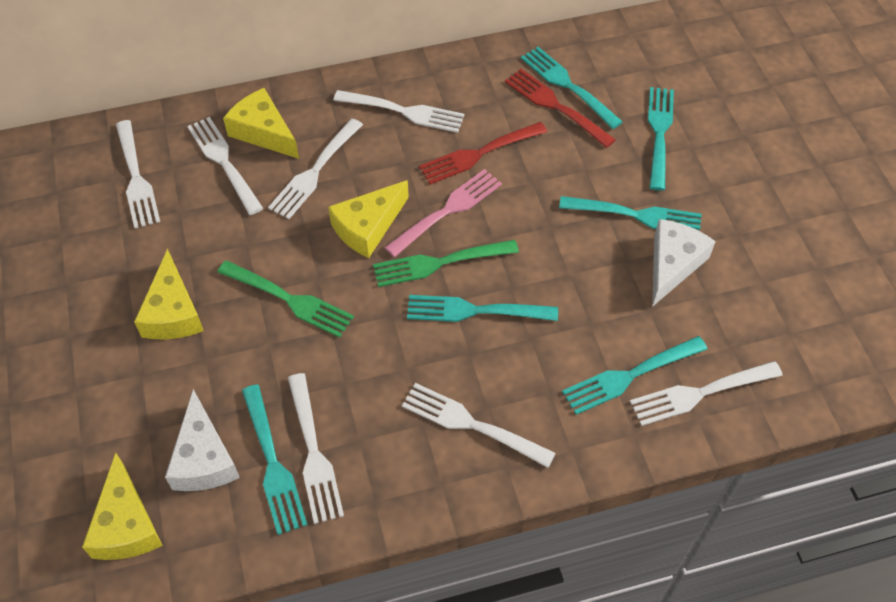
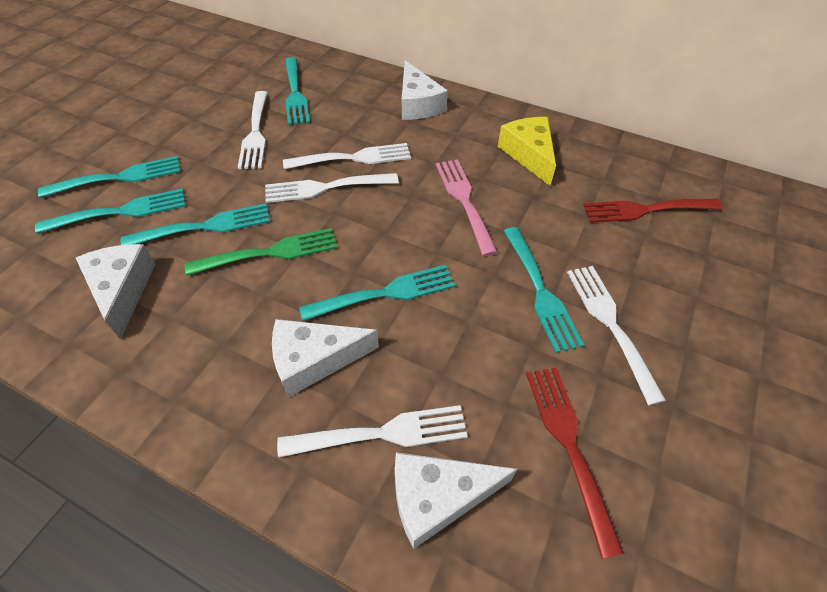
green fork: [217,260,354,338] [373,240,519,287] = 2 -> [185,228,337,276] = 1
white cheese: [165,389,240,491] [652,219,716,307] = 2 -> [76,244,156,339] [272,319,379,397] [395,452,517,549] [402,60,448,120] = 4
white fork: [116,120,160,228] [187,117,263,215] [268,118,363,219] [288,373,344,524] [333,90,465,133] [402,383,556,468] [630,361,783,426] = 7 -> [238,91,268,169] [265,173,399,203] [277,405,468,458] [283,143,411,169] [567,266,666,405] = 5
yellow cheese: [82,453,163,560] [134,249,204,339] [223,88,299,159] [328,180,409,258] = 4 -> [498,117,556,186] = 1

